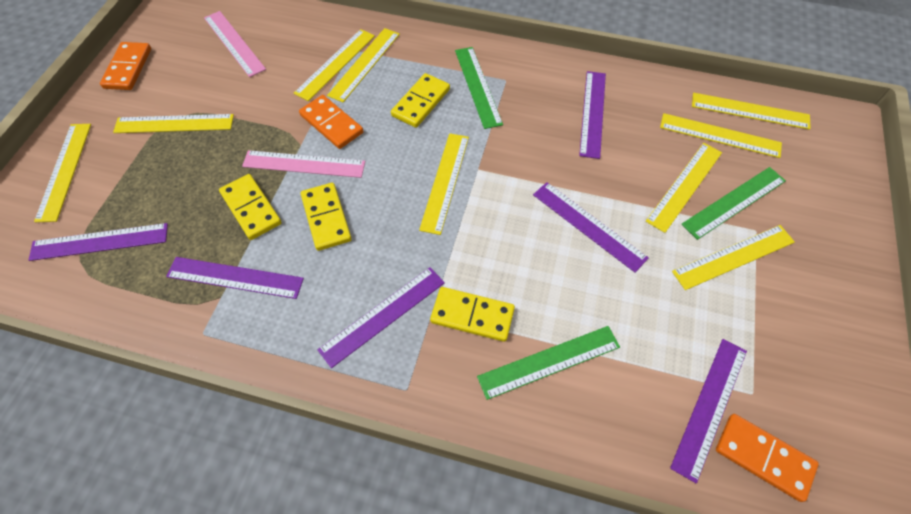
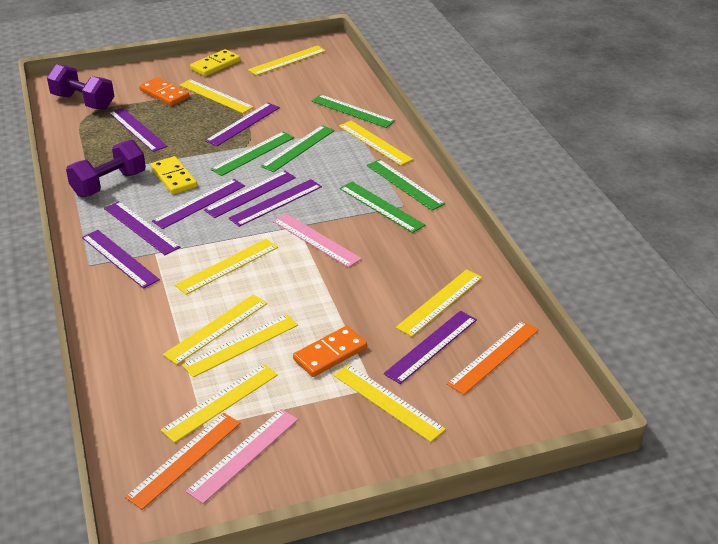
green ruler: [455,47,503,129] [477,326,620,400] [682,167,786,240] = 3 -> [211,132,294,176] [261,125,335,172] [312,94,395,128] [340,182,425,233] [367,159,445,210] = 5
orange domino: [100,42,151,90] [299,95,363,149] [716,414,819,502] = 3 -> [139,77,189,106] [293,326,367,377] = 2
orange ruler: none = 0 -> [125,413,241,510] [447,321,539,395] = 2
purple dumbbell: none = 0 -> [47,64,114,110] [66,140,146,197] = 2
purple ruler: [29,223,168,261] [166,257,304,299] [317,267,445,368] [533,182,649,272] [579,71,606,159] [670,339,747,483] = 6 -> [82,230,160,289] [104,201,180,255] [109,108,167,152] [152,179,245,229] [204,171,296,218] [205,103,280,146] [229,179,322,227] [384,311,477,384] = 8
yellow domino: [219,174,282,240] [301,183,352,251] [391,73,450,128] [430,287,515,342] = 4 -> [150,156,197,194] [190,49,240,76] = 2

